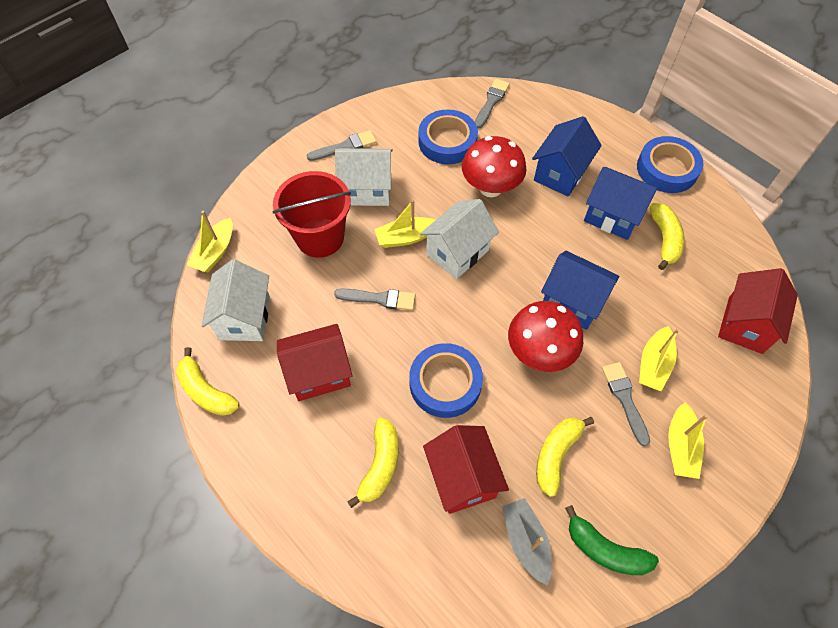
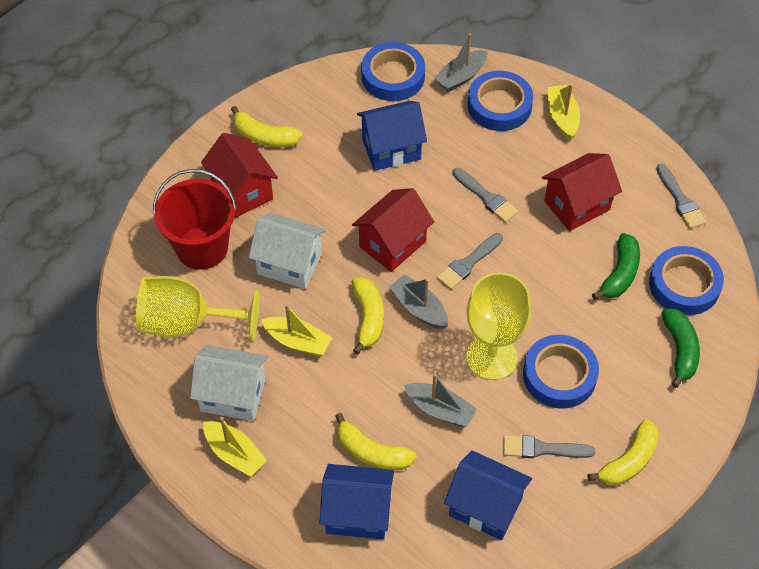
blue tape: [409,343,483,418] [418,109,478,164] [637,136,703,193] = 3 -> [361,42,425,101] [467,71,533,131] [523,335,599,409] [649,246,724,315] = 4
green banana: [565,505,659,575] = 1 -> [592,233,640,300] [661,309,700,388] = 2
grey boat: [502,498,552,586] = 1 -> [389,274,448,329] [404,373,477,427] [434,33,487,92] = 3
red mushroom: [462,136,526,197] [508,301,583,372] = 2 -> none = 0
white house: [201,259,270,341] [335,148,393,206] [420,199,499,279] = 3 -> [190,345,268,421] [249,213,326,289] = 2
yellow boat: [187,211,233,272] [374,200,435,248] [639,326,680,391] [668,402,708,479] = 4 -> [203,417,267,477] [261,304,333,356] [548,84,580,140] = 3
yellow goblet: none = 0 -> [136,276,260,342] [466,272,531,380] = 2

